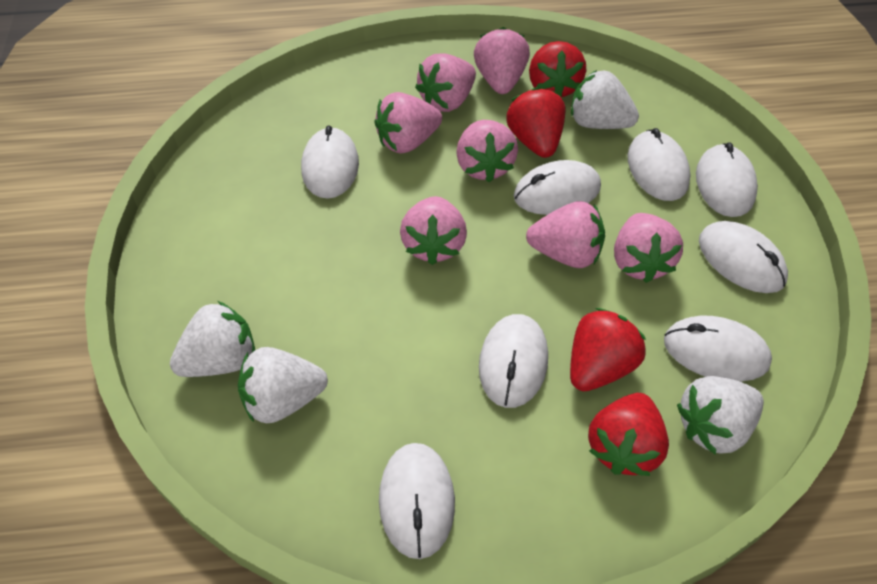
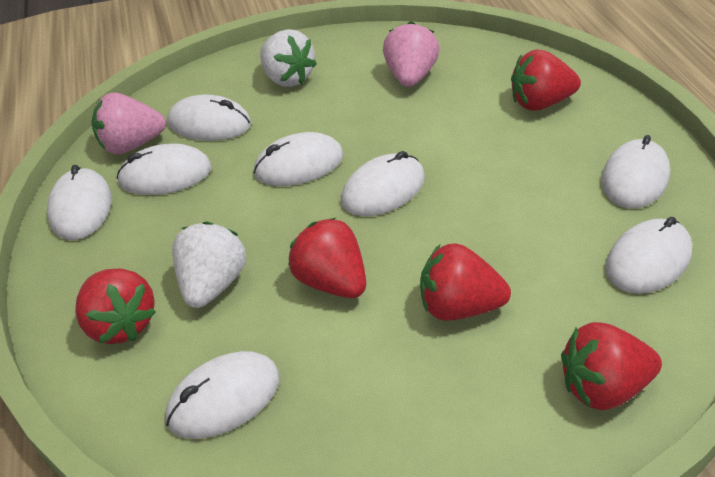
pink strawberry: [374,92,442,154] [400,196,467,265] [415,54,476,112] [456,120,518,182] [474,27,530,94] [526,201,605,268] [614,213,683,283] = 7 -> [92,93,166,154] [383,21,439,87] = 2
red strawberry: [507,87,566,158] [529,41,586,97] [570,308,646,391] [588,393,669,476] = 4 -> [75,269,156,344] [288,217,366,298] [420,243,511,321] [511,50,581,111] [561,322,662,410] = 5
white strawberry: [170,301,255,377] [238,347,328,424] [571,70,639,129] [677,376,764,455] = 4 -> [172,221,246,308] [260,29,317,87] = 2

